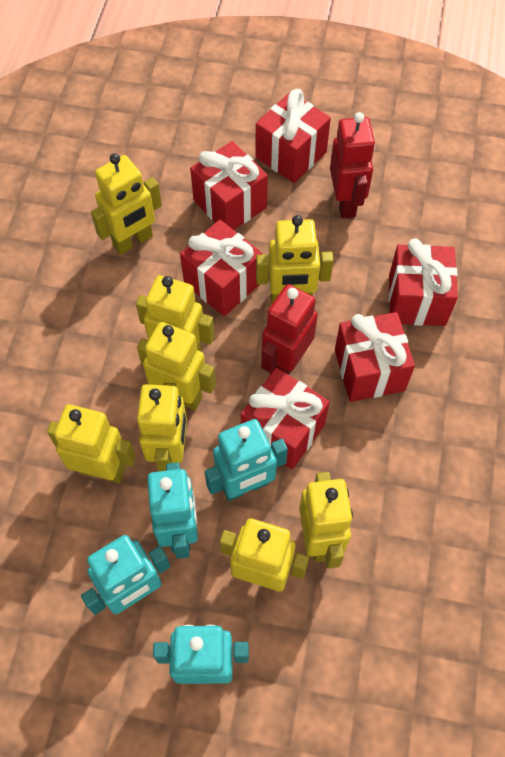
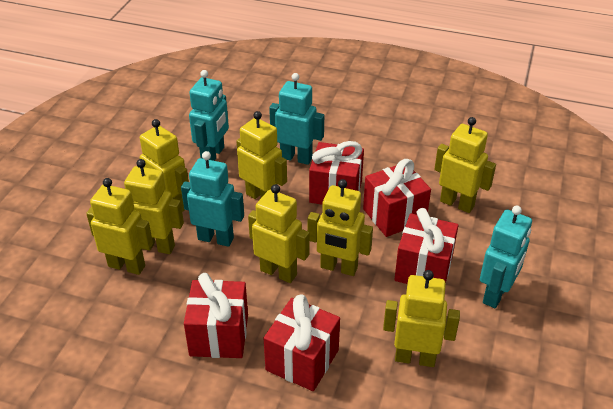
red gift: [180,220,262,316] [190,141,268,230] [241,368,330,469] [256,89,331,183] [335,312,415,402] [389,238,458,326] = 6 -> [184,273,248,358] [264,294,340,391] [309,141,364,205] [363,159,431,237] [394,208,459,284] = 5
red robot: [261,284,318,375] [330,112,375,219] = 2 -> none = 0

